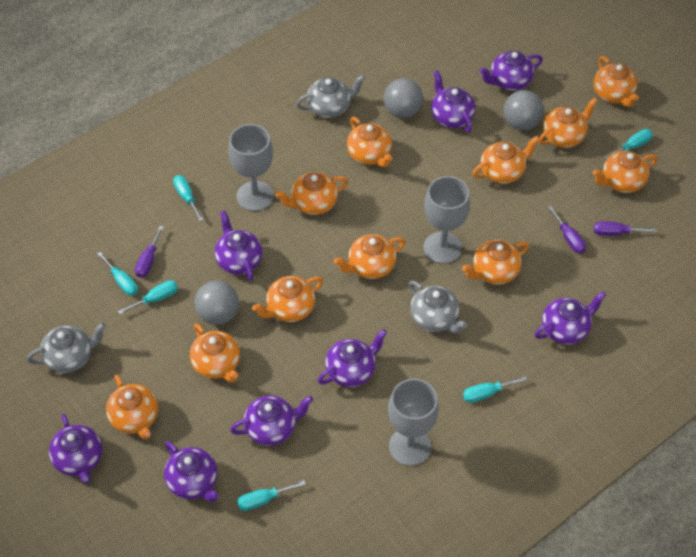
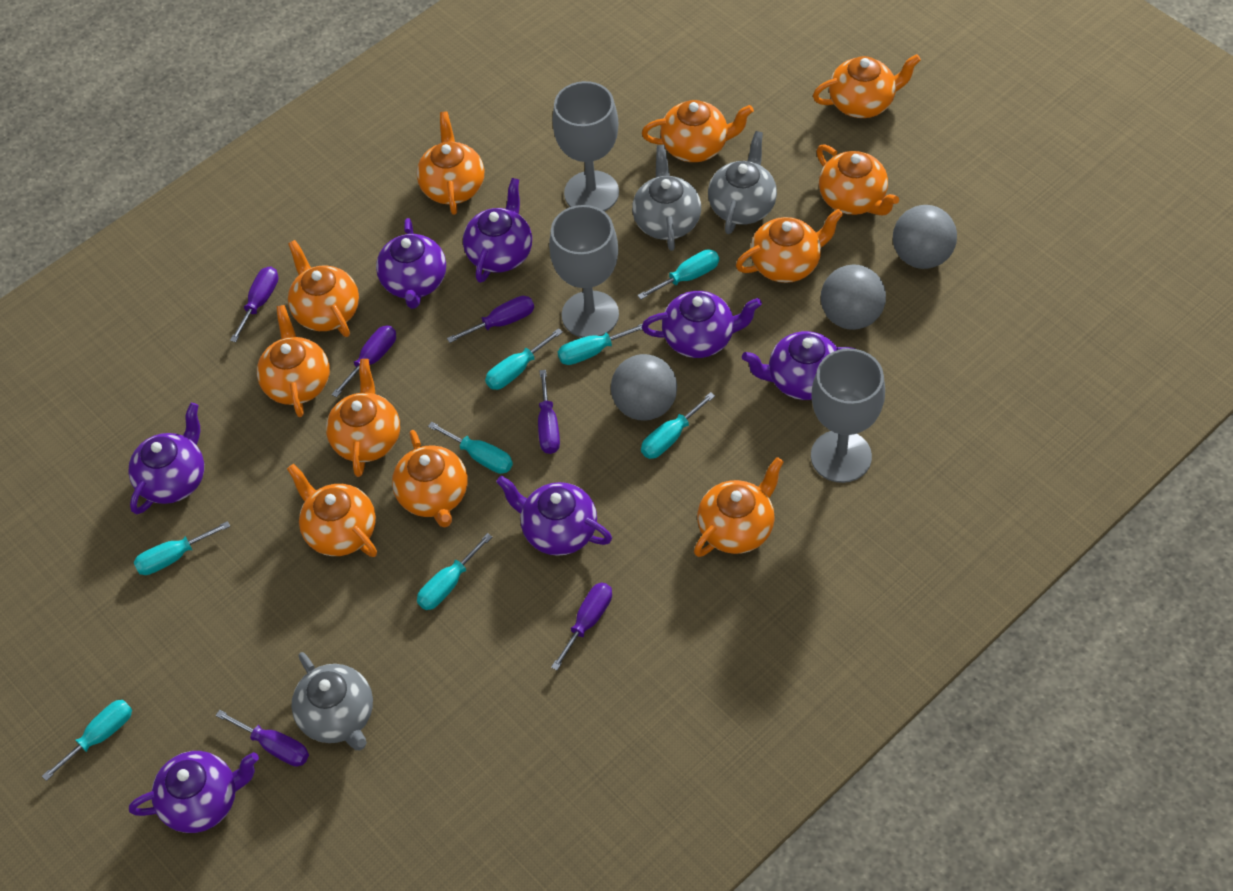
purple screwdriver: [135,226,164,278] [548,206,586,253] [594,221,656,236] = 3 -> [216,710,309,767] [230,266,278,342] [332,325,396,397] [447,296,534,343] [538,370,560,454] [551,582,612,670] = 6
purple teapot: [49,414,102,484] [164,441,219,502] [215,211,262,281] [230,396,313,446] [318,329,387,387] [431,70,475,132] [479,51,543,91] [535,291,606,345] = 8 -> [128,403,204,514] [129,751,259,833] [376,218,446,309] [463,178,532,283] [496,476,612,556] [642,291,762,358] [742,331,855,400] = 7
turquoise screwdriver: [97,252,138,296] [118,280,178,314] [173,175,203,221] [237,480,306,511] [463,376,527,403] [605,129,653,159] = 6 -> [42,700,132,781] [134,521,230,575] [417,533,492,610] [428,422,513,474] [485,328,563,390] [558,324,643,365] [637,249,719,299] [641,392,715,459] = 8

